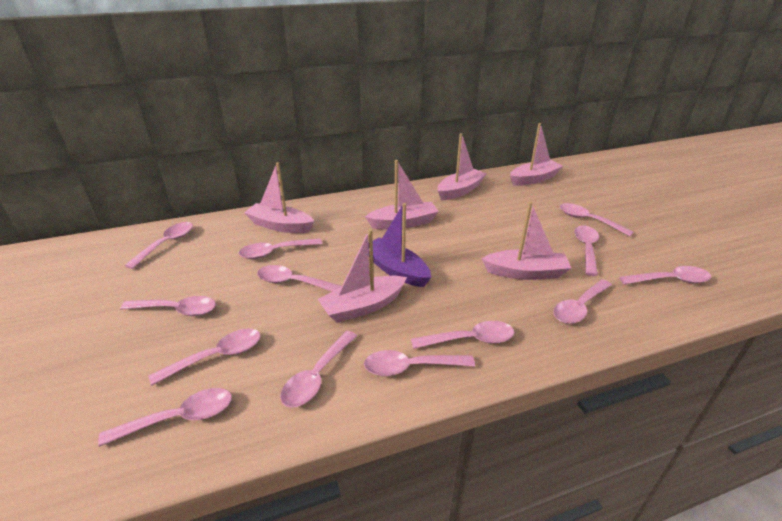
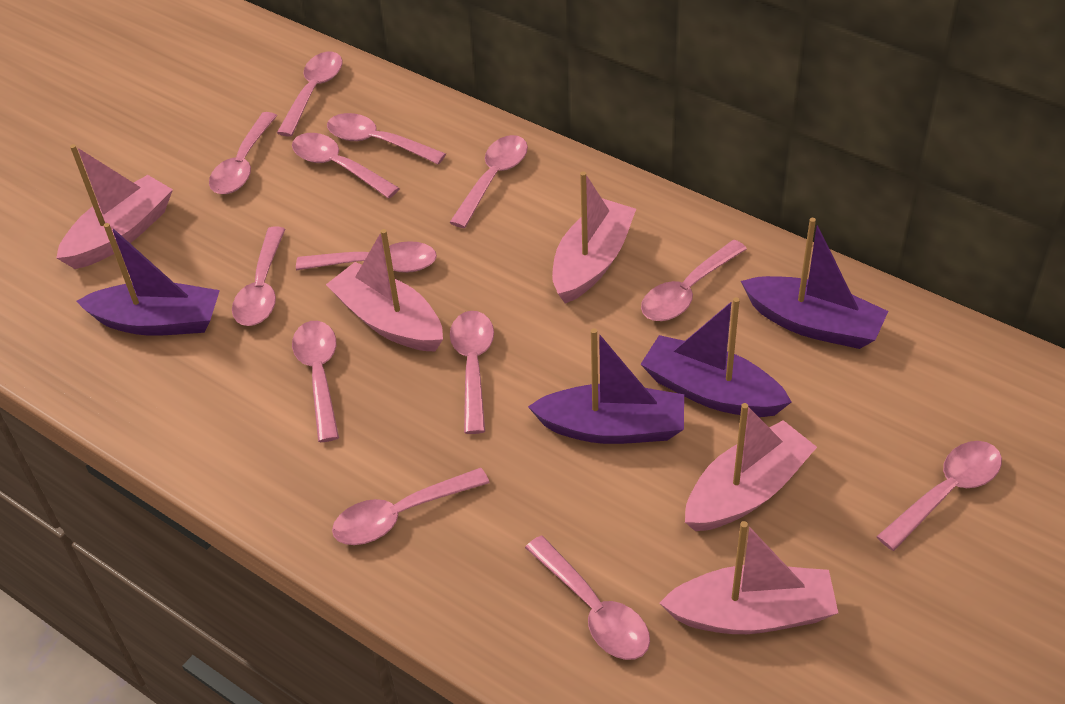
pink boat: [244,162,314,233] [318,229,407,323] [365,160,439,230] [437,133,487,200] [481,202,571,280] [510,123,563,186] = 6 -> [56,144,173,269] [326,229,443,351] [552,171,636,303] [659,521,838,634] [685,403,817,531] = 5
purple boat: [368,203,431,287] = 1 -> [76,223,220,336] [528,328,684,444] [641,297,791,417] [741,218,888,349] = 4

